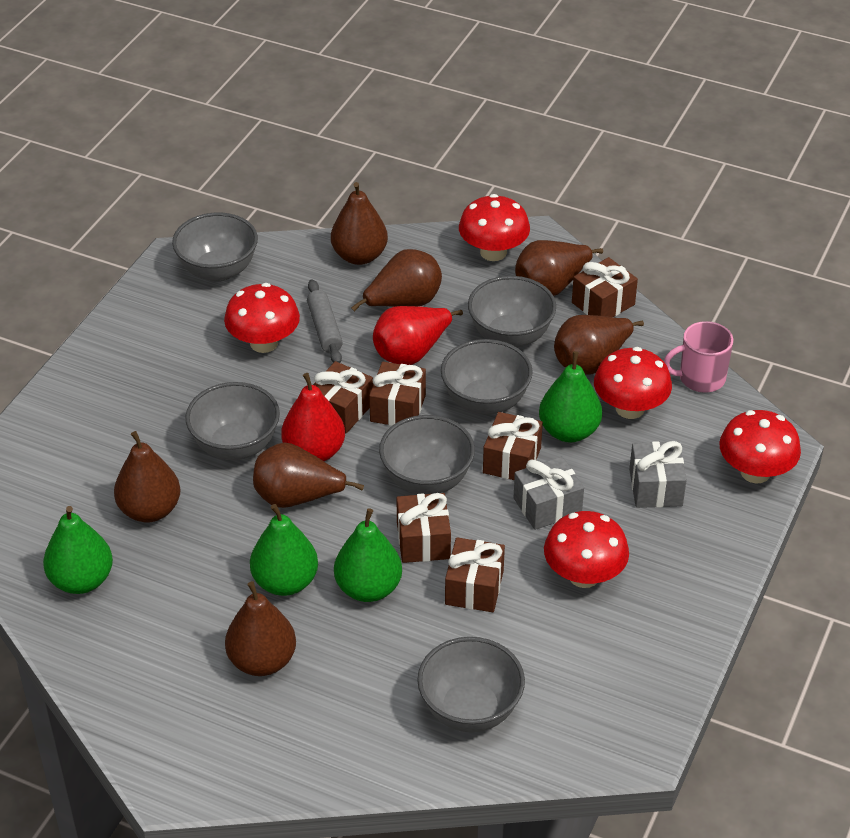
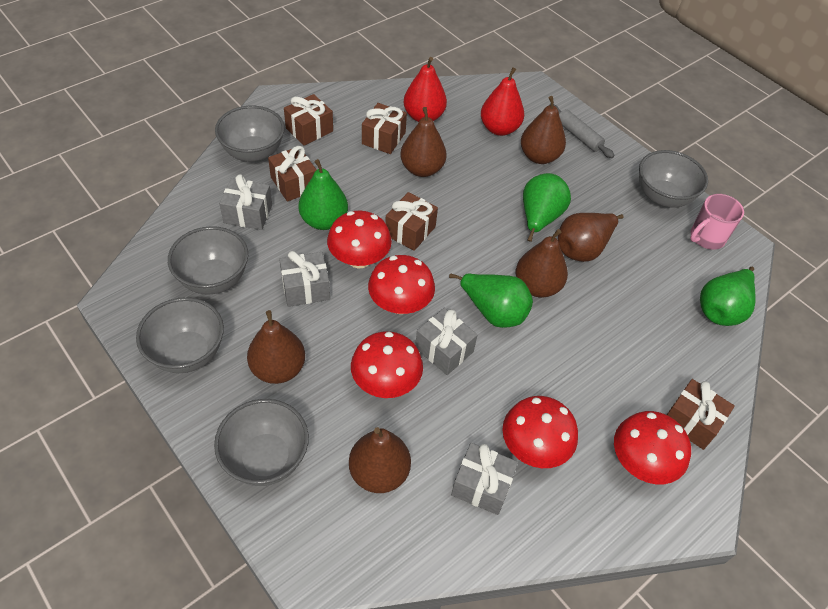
brown gift: [313,361,373,434] [369,362,426,426] [396,493,451,563] [445,537,505,612] [483,412,543,480] [572,257,638,317] = 6 -> [268,146,316,202] [284,94,333,146] [362,103,407,154] [385,192,438,251] [667,379,735,450] = 5
brown pear: [114,431,180,523] [225,581,296,676] [253,442,364,508] [331,182,388,265] [351,249,442,312] [515,240,603,296] [554,315,644,375] = 7 -> [247,310,305,384] [349,427,411,493] [400,107,447,177] [516,229,568,298] [521,96,566,164] [558,213,624,262] = 6
grey bowl: [172,212,258,282] [185,382,280,460] [379,415,475,494] [417,637,525,732] [441,339,533,415] [468,276,556,347] = 6 -> [136,297,224,373] [168,226,248,295] [214,399,309,486] [215,106,285,162] [639,150,708,208] = 5
grey gift: [513,456,584,530] [629,441,687,508] = 2 -> [219,174,272,230] [279,251,330,307] [415,308,477,375] [451,443,518,515] = 4

